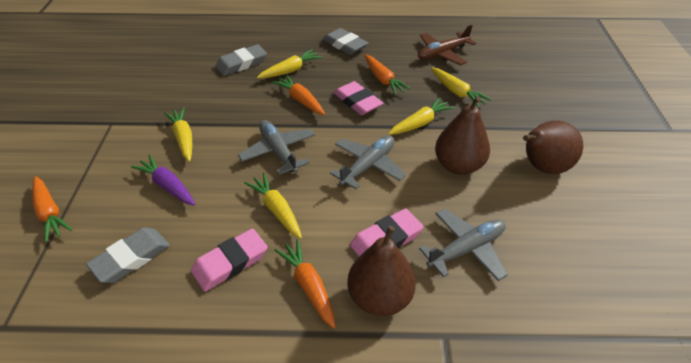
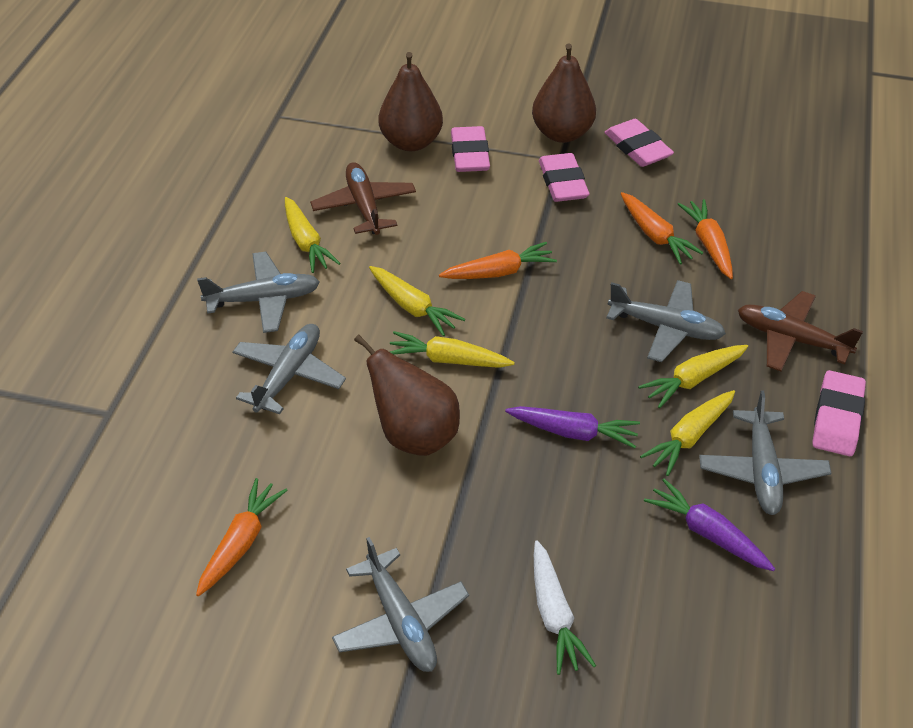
brown plane: [418,25,476,65] = 1 -> [310,162,416,235] [738,291,863,371] = 2
grey eraser: [86,228,170,283] [216,44,267,76] [323,28,368,55] = 3 -> none = 0
grey plane: [238,120,315,175] [330,135,406,189] [419,209,508,281] = 3 -> [197,252,320,333] [233,324,346,415] [332,537,469,672] [606,280,726,362] [699,390,831,515] = 5
pink eraser: [191,229,268,291] [334,81,383,115] [350,209,423,256] = 3 -> [451,126,490,172] [539,153,589,202] [604,119,674,167] [812,370,866,456] = 4
purple carrot: [131,155,195,206] = 1 -> [505,406,640,449] [644,479,775,571] = 2
white carrot: none = 0 -> [534,540,596,675] = 1

